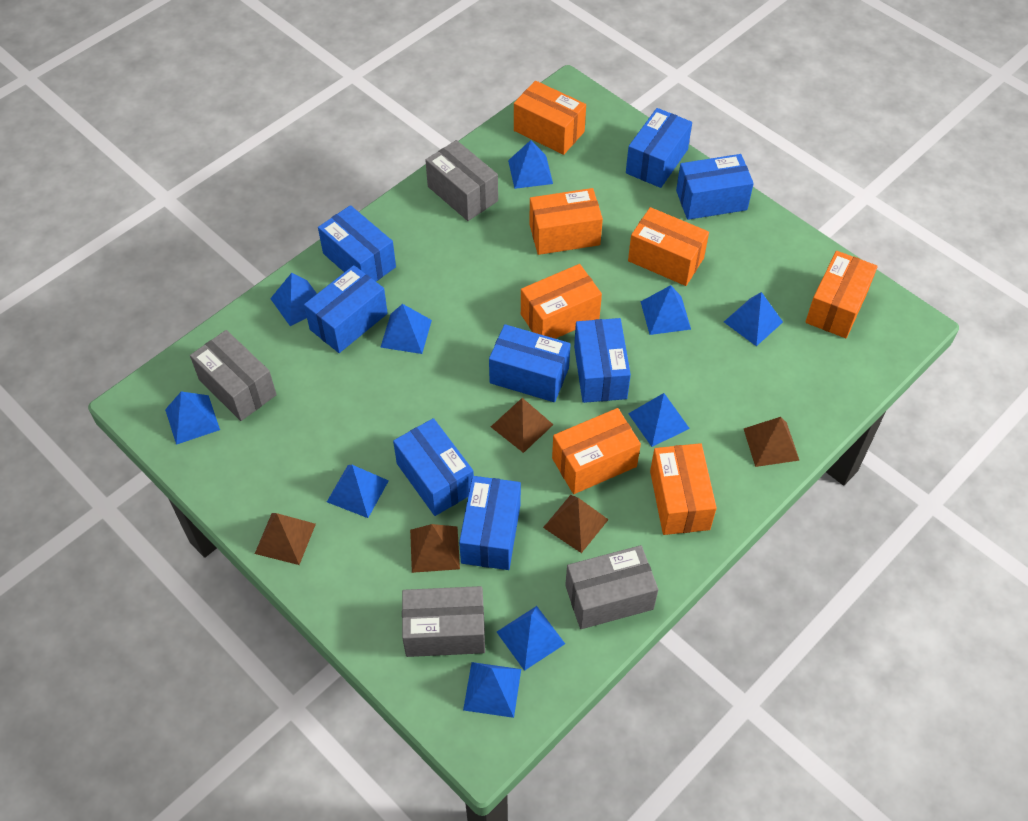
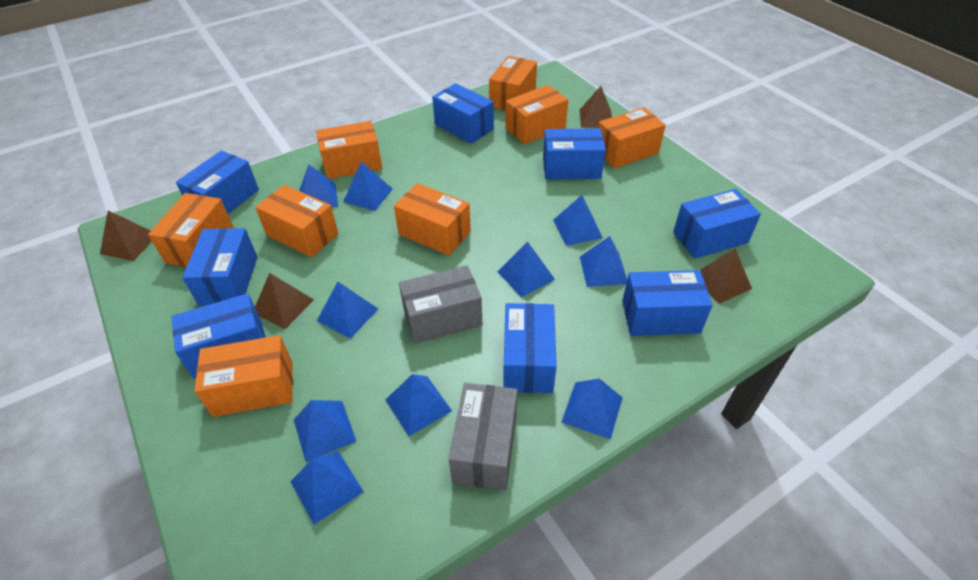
brown pyramid: [255,513,316,565] [410,524,460,573] [491,398,553,453] [543,495,609,553] [744,417,800,467] = 5 -> [100,210,152,261] [255,273,314,329] [580,86,612,128] [700,248,752,304] = 4
grey box: [190,330,277,421] [402,586,485,657] [425,140,498,221] [565,545,658,629] = 4 -> [399,265,483,344] [449,383,518,490] = 2
orange box: [514,81,586,155] [521,264,602,339] [529,188,603,255] [552,408,641,494] [628,207,709,286] [650,443,717,535] [805,251,878,338] = 7 -> [148,193,233,267] [195,335,293,417] [255,185,339,257] [316,121,382,179] [394,183,471,256] [489,56,537,110] [505,85,568,144] [598,108,666,168] = 8

